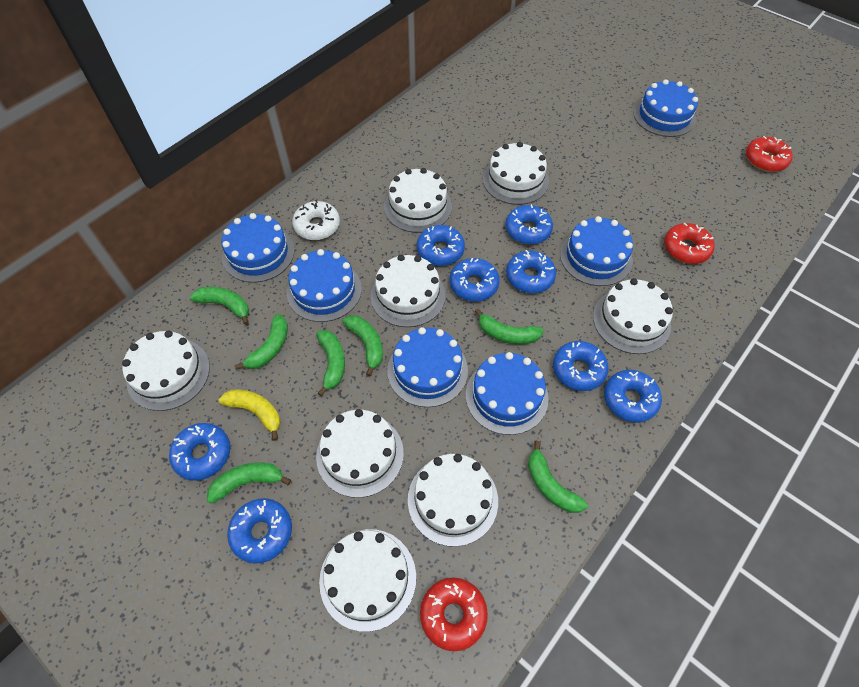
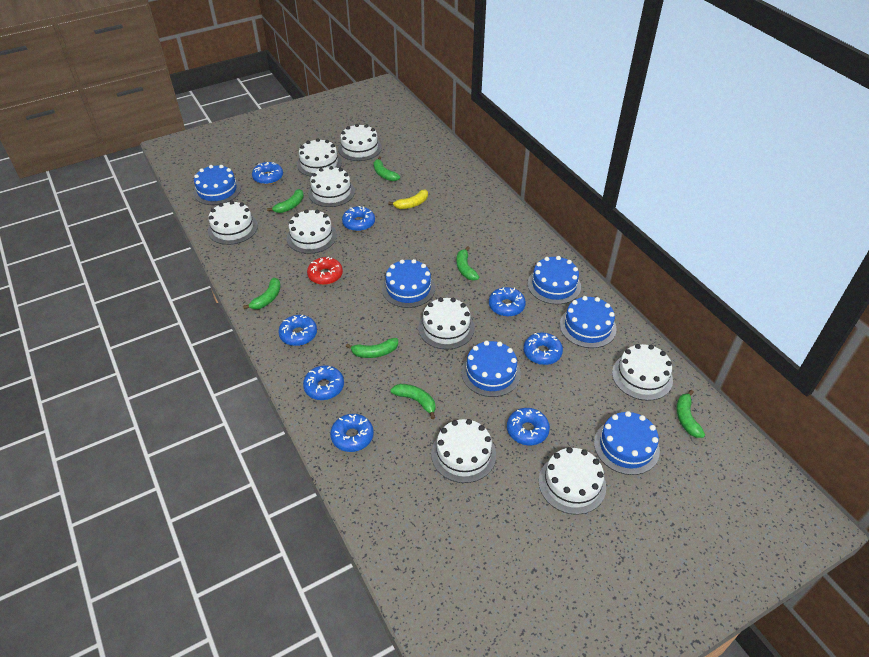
red donut: [420,577,488,651] [664,223,715,264] [746,136,793,172] = 3 -> [307,257,343,285] = 1
white cake: [122,330,210,411] [316,409,404,498] [319,529,416,632] [371,255,446,327] [384,168,452,233] [408,454,498,547] [483,142,549,205] [593,278,673,354] = 8 -> [208,201,258,245] [287,209,337,254] [297,138,342,177] [308,166,355,207] [338,124,382,161] [418,297,475,349] [431,419,496,483] [539,447,606,515] [612,344,673,401] = 9
white donut: [292,200,340,240] = 1 -> none = 0

